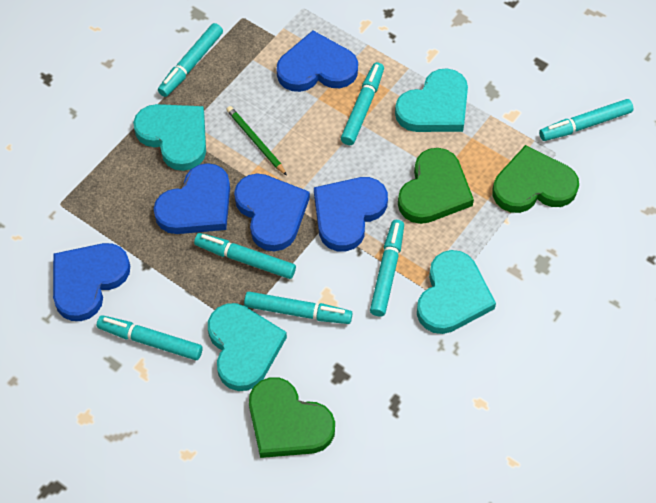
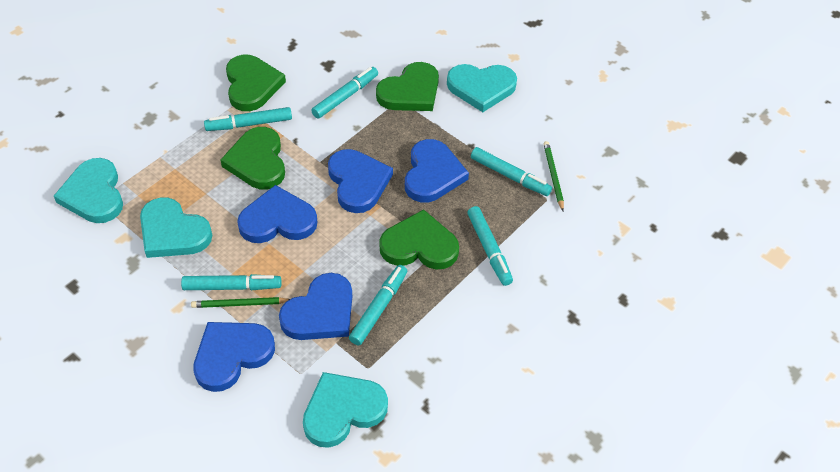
green heart: [249,377,335,458] [398,148,474,224] [492,145,579,213] = 3 -> [221,127,285,190] [226,54,286,111] [376,62,439,111] [380,209,459,270] = 4
green pencil: [226,106,287,175] = 1 -> [191,297,290,308] [543,141,564,211] = 2
turquoise marker: [97,315,202,360] [158,23,223,97] [194,233,296,279] [244,292,353,324] [341,62,384,145] [370,220,404,317] [539,99,633,141] = 7 -> [181,274,282,290] [204,107,292,131] [311,67,378,119] [349,265,407,345] [467,206,513,286] [471,147,552,196] = 6

